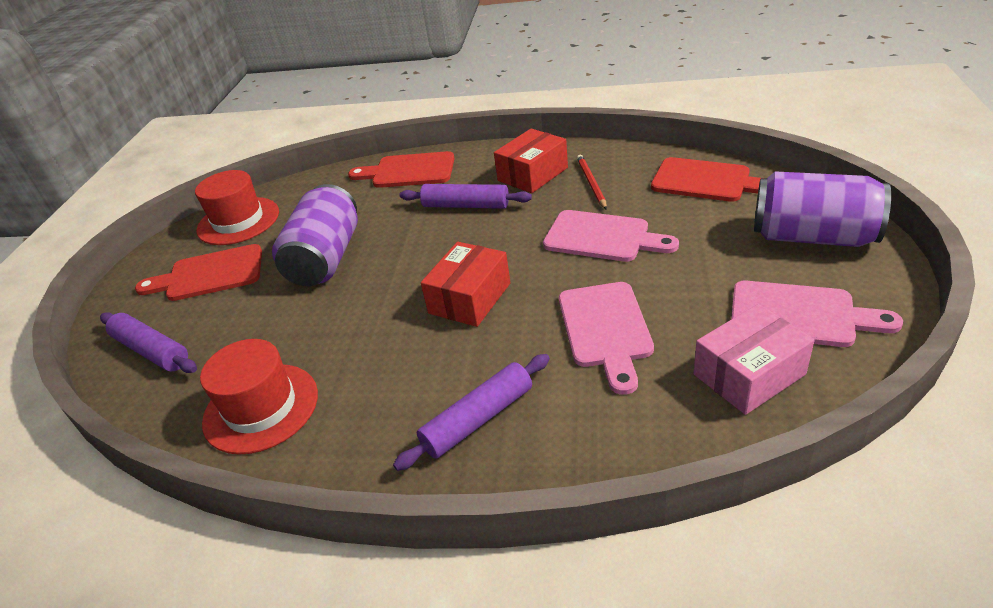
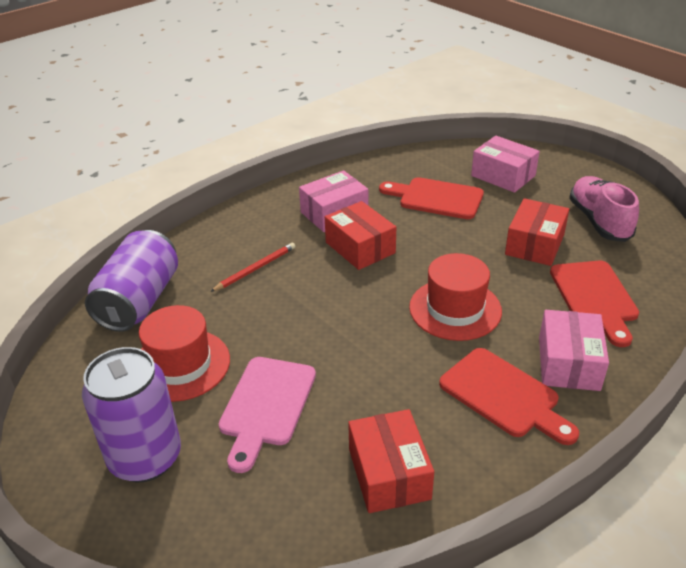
pink box: [694,304,815,415] = 1 -> [299,170,368,232] [471,136,540,193] [539,310,609,391] = 3
pink cutting board: [543,210,679,262] [559,282,654,395] [731,281,903,347] = 3 -> [219,357,316,473] = 1
pink shoe: none = 0 -> [569,176,639,242] = 1
purple rolling pin: [100,312,197,373] [393,354,550,471] [400,184,532,209] = 3 -> none = 0
red box: [421,242,510,327] [494,129,568,193] = 2 -> [325,201,396,270] [348,409,434,513] [505,198,569,266] = 3

